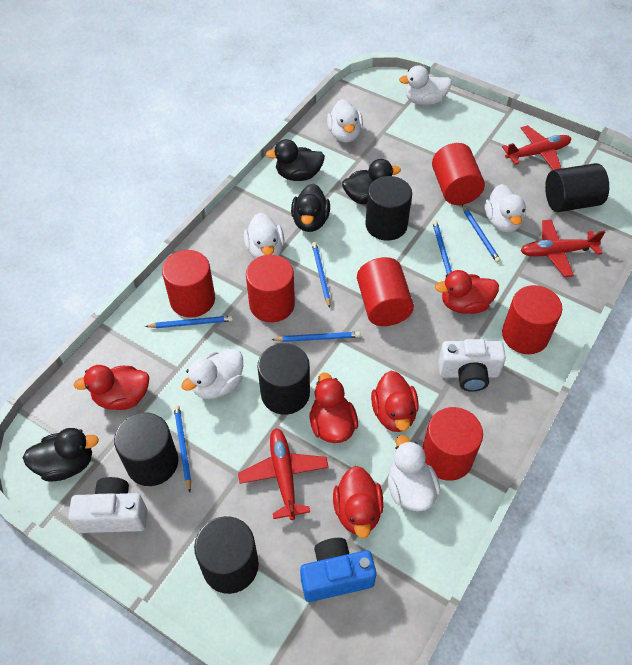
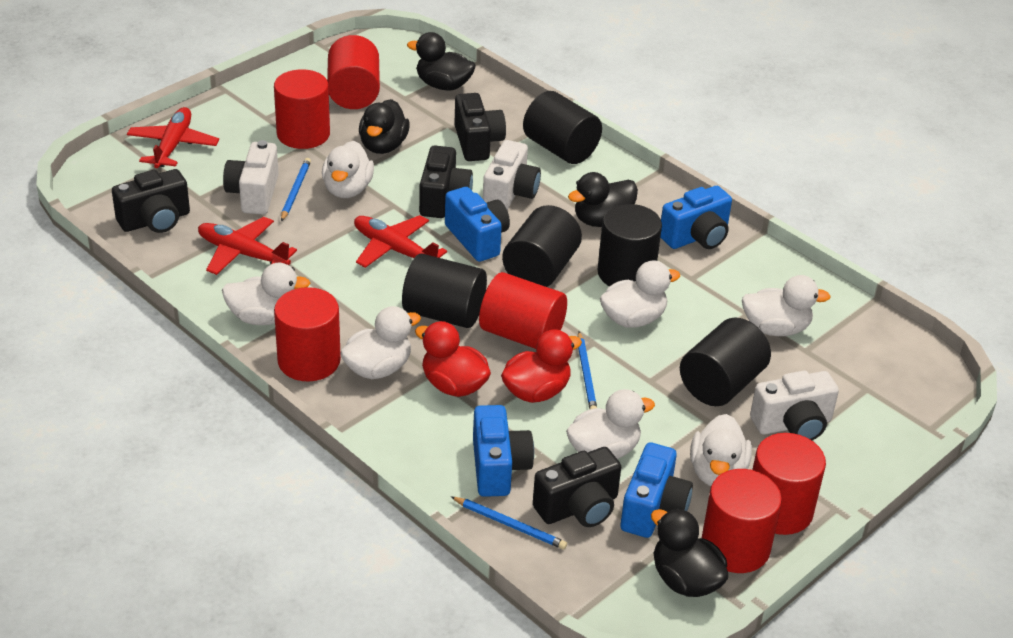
black camera: none = 0 -> [112,169,190,233] [419,146,473,218] [454,93,506,161] [533,447,621,527] = 4
blue camera: [300,538,376,602] = 1 -> [445,187,510,262] [473,405,534,497] [621,442,693,538] [660,186,732,249] = 4
blue pencil: [145,316,233,328] [174,405,191,492] [271,332,360,342] [312,242,330,308] [432,220,452,274] [462,205,501,263] = 6 -> [281,158,311,222] [451,497,567,549] [578,332,597,409] = 3
red duck: [74,365,150,410] [310,373,358,443] [333,466,384,539] [371,371,419,432] [435,270,499,314] = 5 -> [415,321,491,397] [501,329,582,403] = 2
white camera: [68,477,147,533] [438,339,506,392] = 2 -> [223,140,279,214] [483,140,541,210] [750,371,839,440] = 3
white duck: [181,349,243,399] [244,213,284,259] [327,99,363,143] [388,435,440,511] [399,65,452,105] [485,184,526,232] = 6 -> [222,263,310,325] [322,141,374,198] [340,306,421,379] [566,389,655,459] [600,260,680,328] [690,414,752,486] [742,275,831,336] = 7

